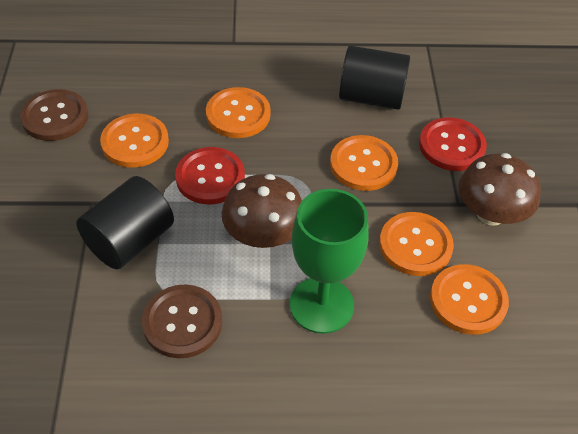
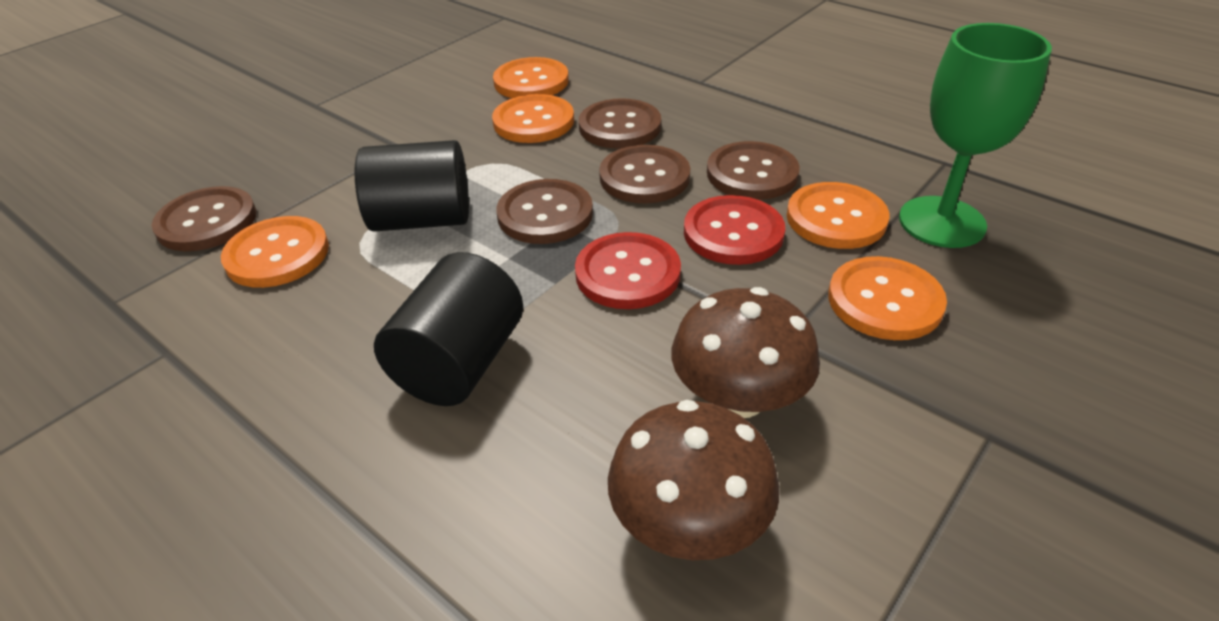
brown button: [20,89,88,141] [142,284,222,358] = 2 -> [152,186,256,251] [496,179,593,244] [579,98,661,149] [599,145,690,203] [707,141,800,200] = 5

